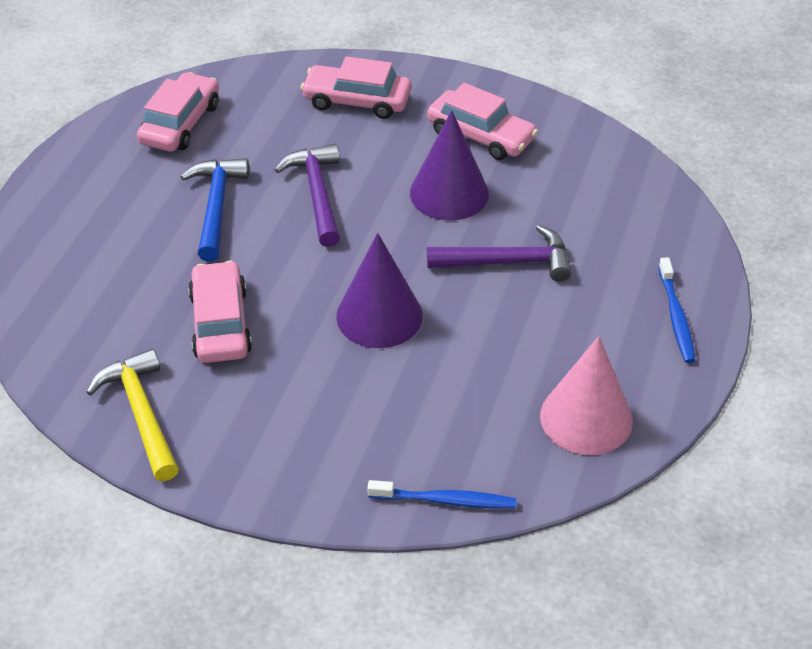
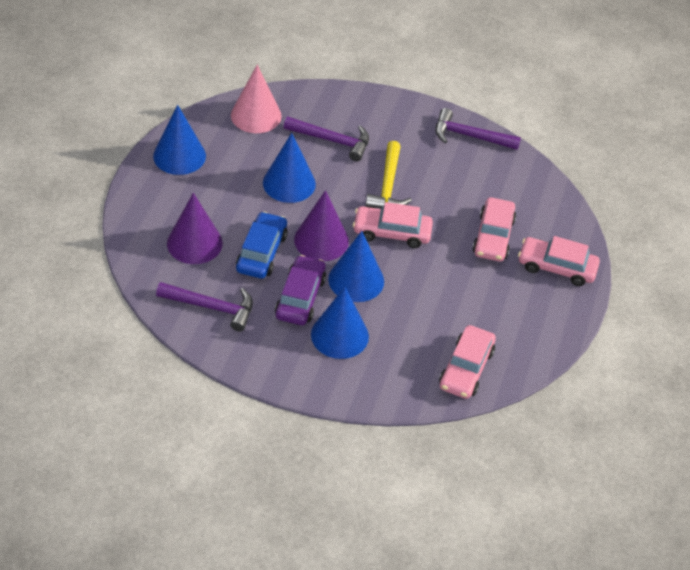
blue car: none = 0 -> [236,212,288,279] = 1
blue cone: none = 0 -> [153,105,206,175] [263,133,316,203] [311,287,369,359] [328,231,384,302] = 4
blue hammer: [181,158,249,261] = 1 -> none = 0
blue toothbrush: [367,480,516,509] [658,257,695,363] = 2 -> none = 0
purple car: none = 0 -> [275,255,326,325] = 1
purple hammer: [275,144,340,247] [427,225,572,281] = 2 -> [156,282,253,332] [284,116,369,161] [435,108,521,150] = 3

